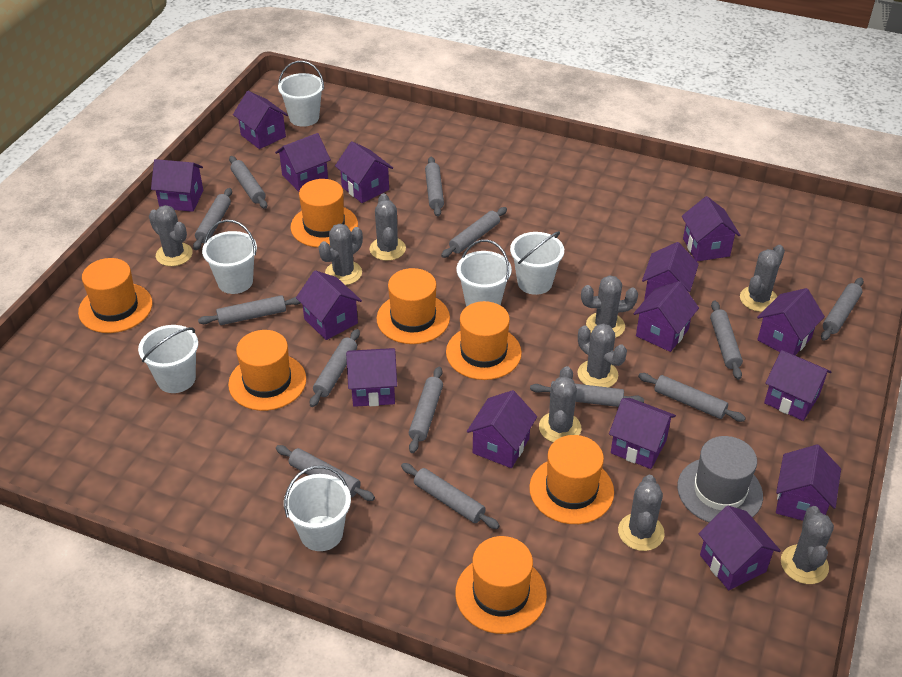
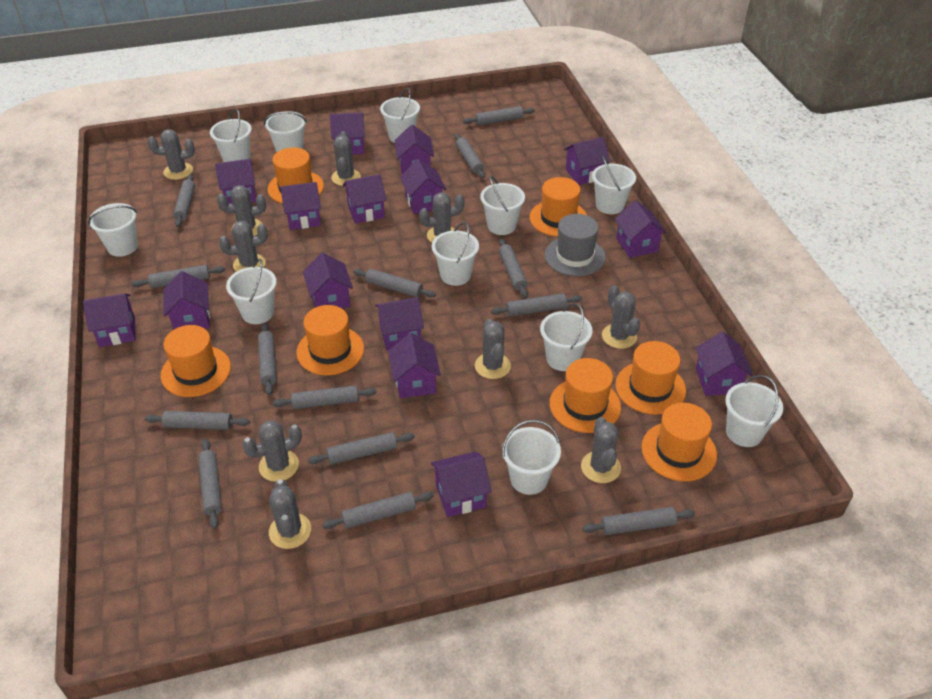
grey cactus: [149,205,193,266] [319,224,363,285] [370,193,406,261] [539,366,581,442] [578,323,627,387] [581,275,638,338] [618,475,665,551] [740,245,785,312] [781,506,834,584] = 9 -> [148,129,195,180] [217,185,266,236] [219,221,268,272] [242,420,302,482] [269,479,311,549] [331,131,361,186] [419,192,464,243] [475,319,511,379] [581,417,621,483] [602,285,640,349] = 10
grey rolling pin: [193,188,232,250] [198,295,300,325] [229,156,267,209] [276,445,375,501] [310,329,360,407] [401,463,500,529] [409,367,443,453] [425,157,444,217] [441,207,507,258] [530,381,644,407] [638,373,746,422] [710,300,743,380] [821,278,864,341] = 13 -> [132,265,225,288] [145,411,250,430] [173,175,195,227] [198,439,222,529] [258,323,277,395] [273,385,377,409] [308,432,415,465] [322,492,434,529] [353,269,436,298] [455,134,485,178] [463,106,535,125] [491,294,582,317] [499,238,528,298] [582,507,695,535] = 14
white bucket: [138,325,199,393] [202,220,257,294] [278,61,324,127] [284,465,351,551] [457,240,512,307] [510,231,564,295] = 6 -> [88,203,138,257] [210,109,252,162] [226,259,277,324] [264,111,307,152] [380,88,420,143] [432,222,479,286] [480,176,525,235] [502,420,561,495] [540,303,592,371] [592,156,636,214] [725,375,783,447] = 11

